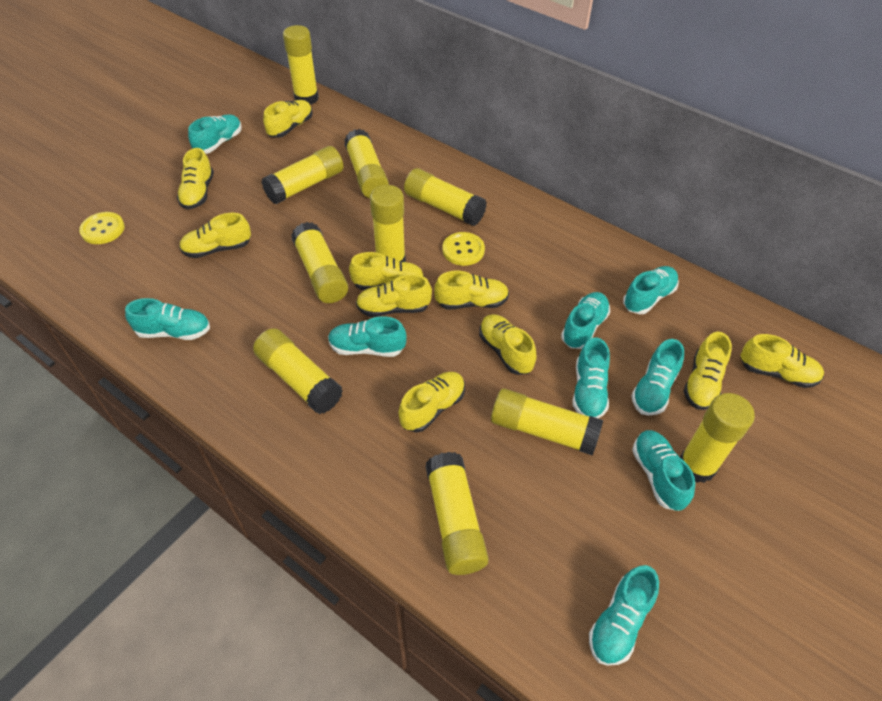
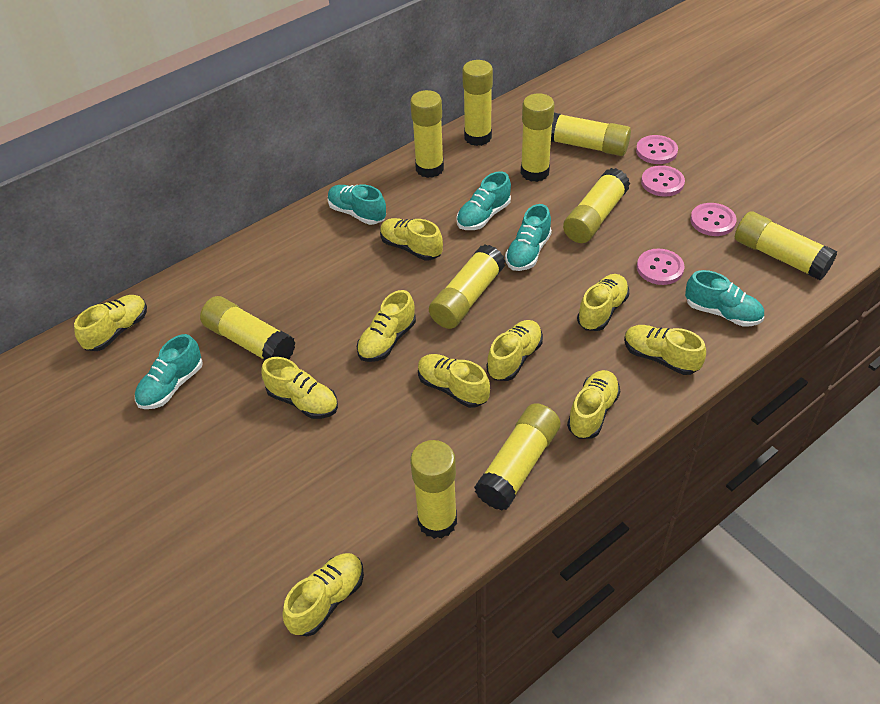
pink button: none = 0 -> [636,135,678,164] [637,249,684,285] [641,165,685,197] [690,203,737,236] = 4
turquoise shoe: [125,298,210,340] [188,114,242,154] [328,316,407,357] [561,292,610,349] [572,337,610,418] [589,565,659,666] [623,266,679,314] [631,339,684,416] [632,430,695,511] = 9 -> [135,334,203,409] [328,185,386,225] [457,171,511,230] [505,204,552,271] [685,270,764,327] = 5
yellow button: [79,212,125,244] [443,232,485,266] = 2 -> none = 0

